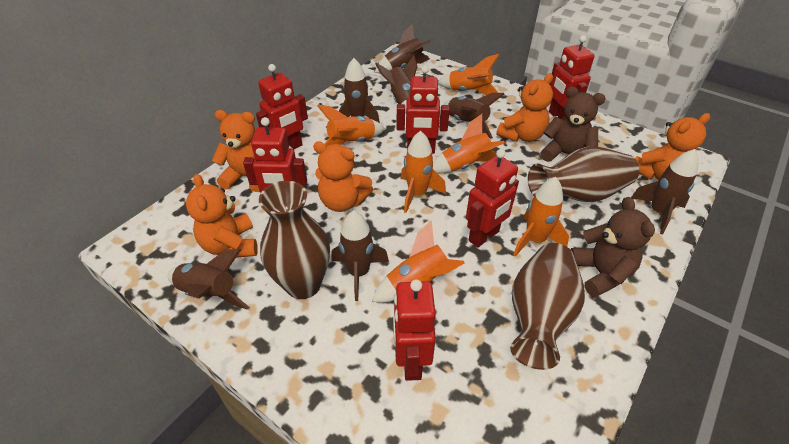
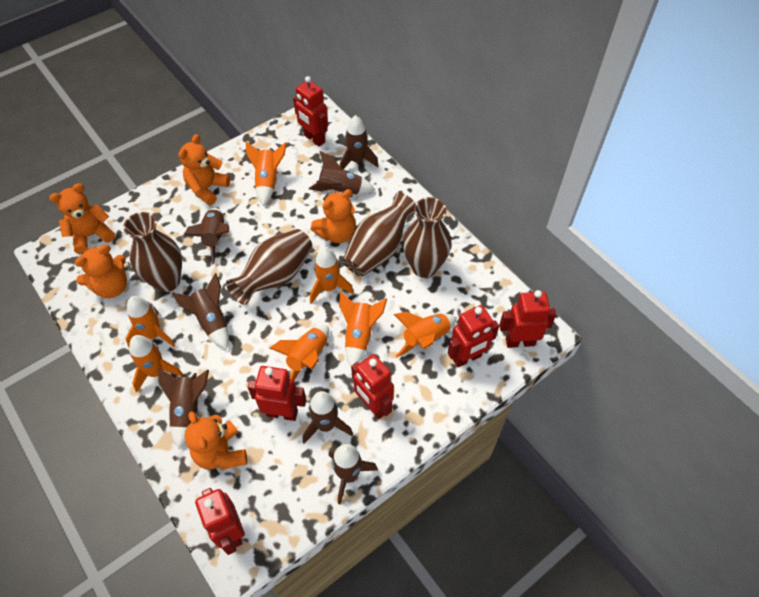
brown teddy bear: [540,87,606,162] [570,197,655,297] = 2 -> none = 0
brown vase: [259,181,330,299] [510,243,585,370] [528,147,639,202] = 3 -> [123,212,182,292] [226,229,312,305] [343,192,416,277] [403,197,451,278] = 4
orange rocket: [317,105,385,147] [372,220,465,303] [401,131,446,213] [433,114,505,174] [438,54,499,95] [513,177,569,256] = 6 -> [125,296,175,347] [129,335,184,392] [246,141,287,206] [270,325,329,380] [310,247,354,304] [339,291,387,367] [393,311,457,357] = 7

